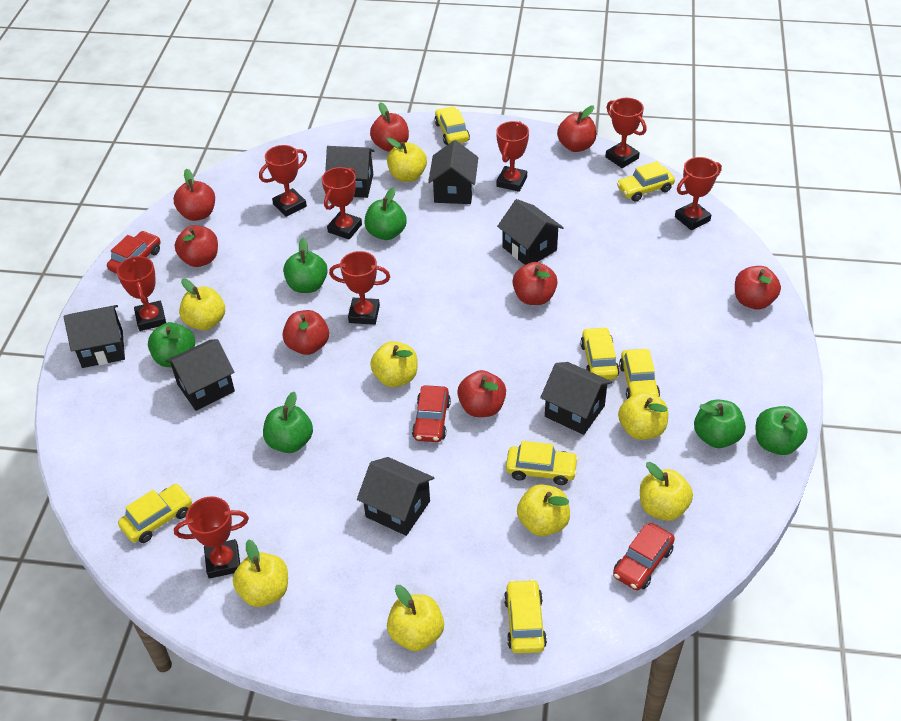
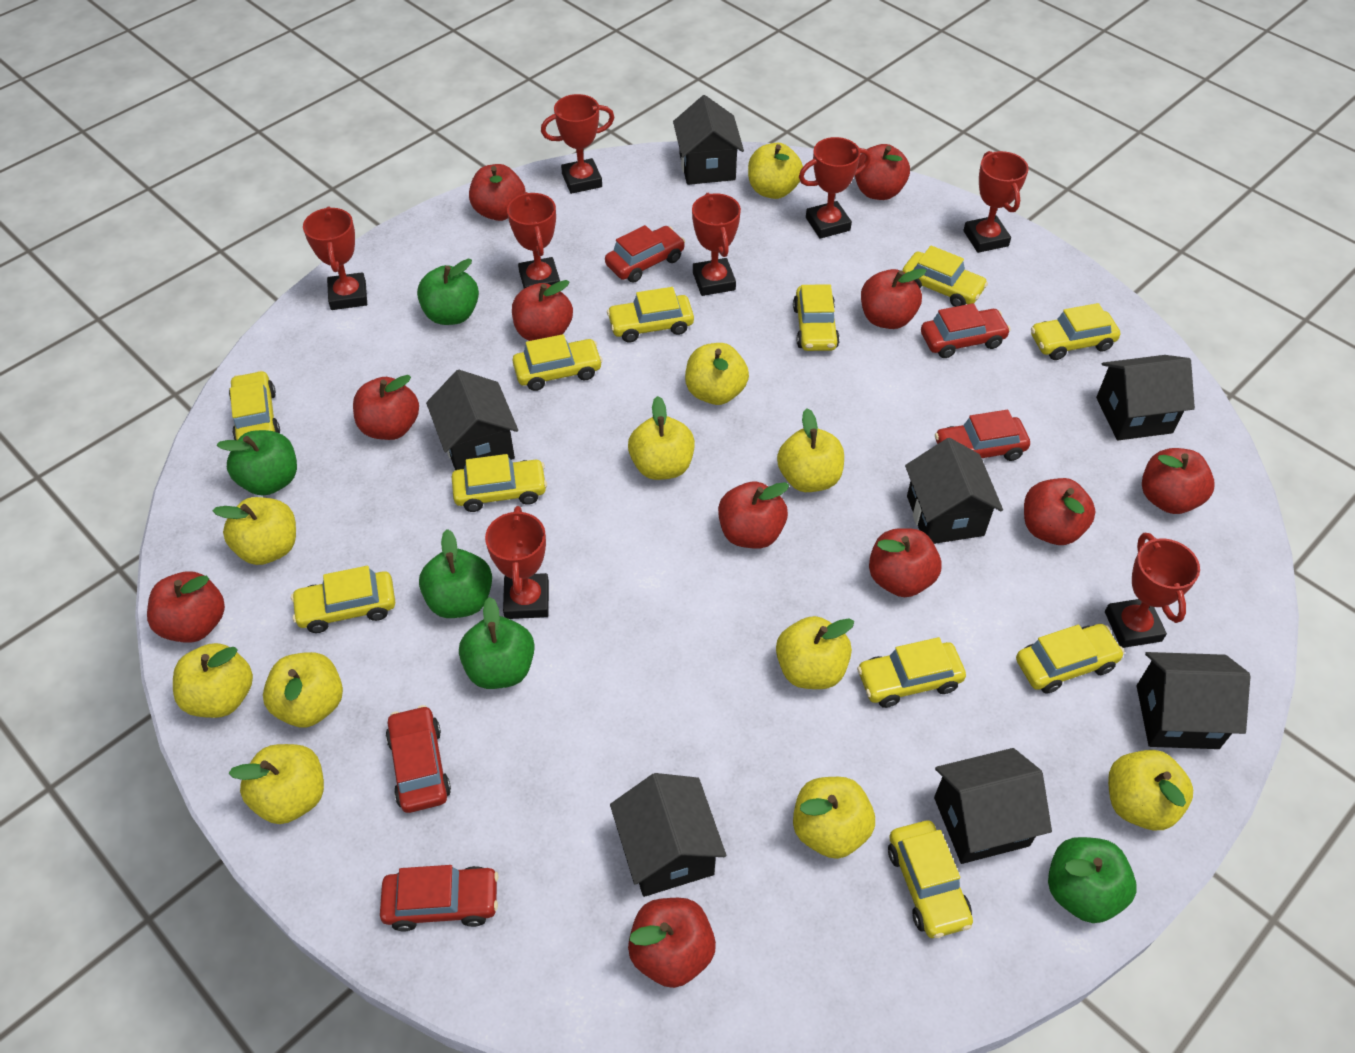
green apple: [148,322,195,367] [263,392,313,453] [283,238,328,293] [364,187,407,240] [694,400,746,448] [756,406,808,455] = 6 -> [217,430,297,496] [417,259,479,325] [419,529,492,618] [459,597,535,689] [1048,837,1137,923] = 5
red apple: [174,169,215,221] [175,225,218,267] [283,310,329,355] [370,102,409,152] [457,370,506,417] [513,262,558,305] [557,106,596,152] [735,266,781,310] = 8 -> [147,572,225,643] [353,375,419,440] [469,164,525,221] [512,280,573,341] [628,898,716,988] [718,481,789,549] [855,144,910,200] [861,268,927,329] [869,528,942,597] [1024,478,1096,545] [1142,448,1215,514] = 11
red car: [107,231,161,274] [412,385,451,442] [613,523,675,590] = 3 -> [380,865,499,932] [386,705,451,813] [605,225,685,283] [921,303,1011,358] [935,410,1030,461] = 5
yellow apple: [179,279,225,330] [233,539,288,607] [370,341,417,387] [387,138,427,182] [387,585,444,651] [517,484,570,536] [618,392,668,440] [640,462,693,521] = 8 -> [173,643,253,718] [213,497,296,565] [228,744,324,824] [263,652,343,727] [628,396,695,480] [685,343,749,405] [748,143,803,199] [776,616,854,689] [777,408,844,492] [793,777,875,859] [1108,750,1193,830] = 11
yellow car: [118,484,192,543] [434,106,470,145] [504,579,547,654] [506,441,578,485] [580,327,619,380] [617,161,675,202] [619,349,660,399] = 7 -> [229,370,280,440] [291,566,395,633] [452,454,547,512] [512,334,603,391] [607,287,694,342] [793,284,840,351] [857,637,966,708] [888,821,973,938] [902,246,988,307] [1016,624,1124,694] [1031,303,1120,360] = 11

